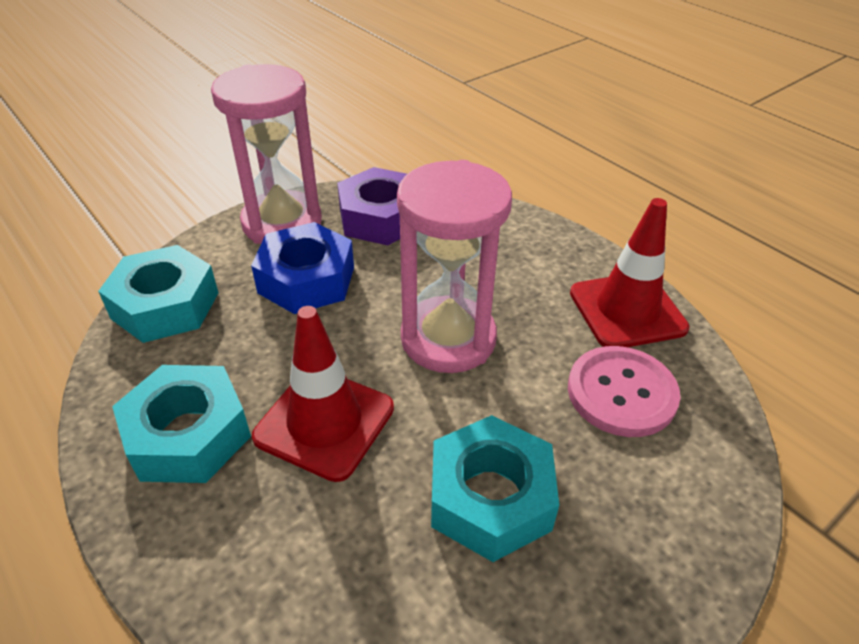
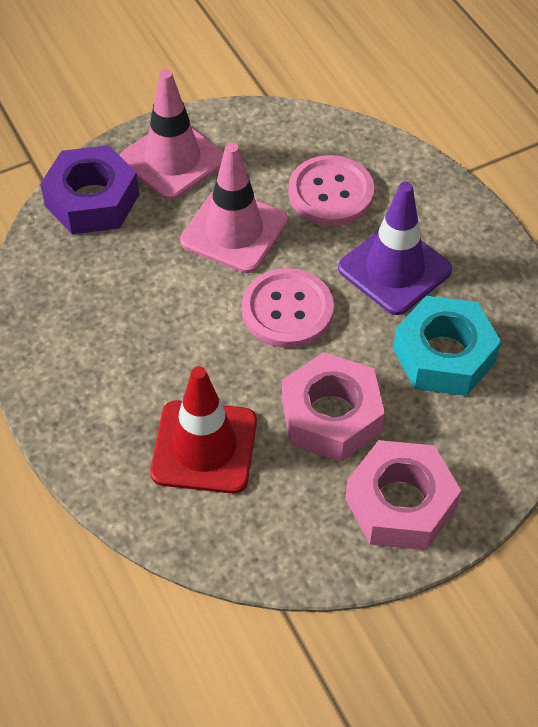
blue nut: [251,222,354,314] = 1 -> none = 0
pink button: [568,346,680,437] = 1 -> [242,268,334,348] [288,155,375,226] = 2
pink hourglass: [211,64,322,244] [397,160,512,373] = 2 -> none = 0
pink nut: none = 0 -> [282,352,385,462] [345,440,461,550] = 2
pink traffic cone: none = 0 -> [120,70,224,200] [180,143,288,273] = 2
purple traffic cone: none = 0 -> [338,182,452,315] = 1
red traffic cone: [252,306,394,482] [570,198,689,347] = 2 -> [150,366,257,494] = 1
turquoise nut: [98,245,219,343] [112,365,251,483] [431,415,559,562] = 3 -> [393,296,501,396] = 1

